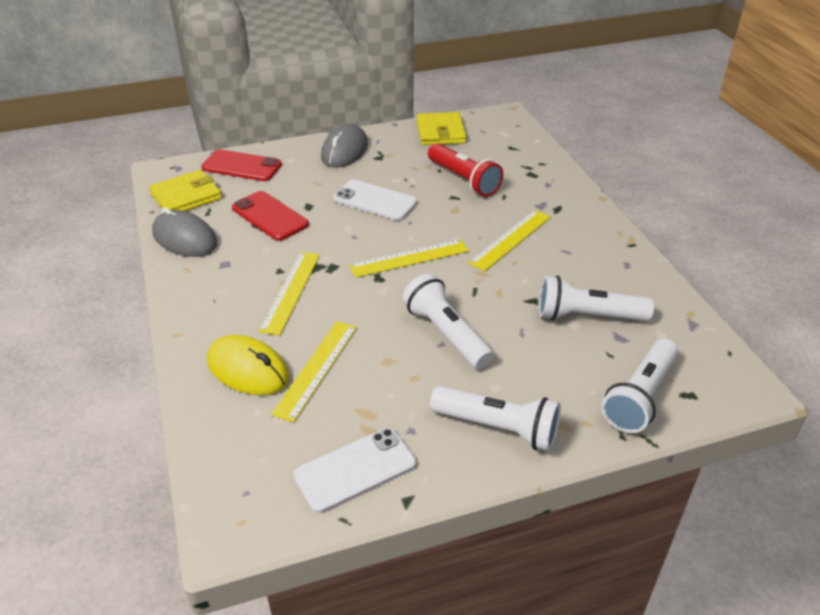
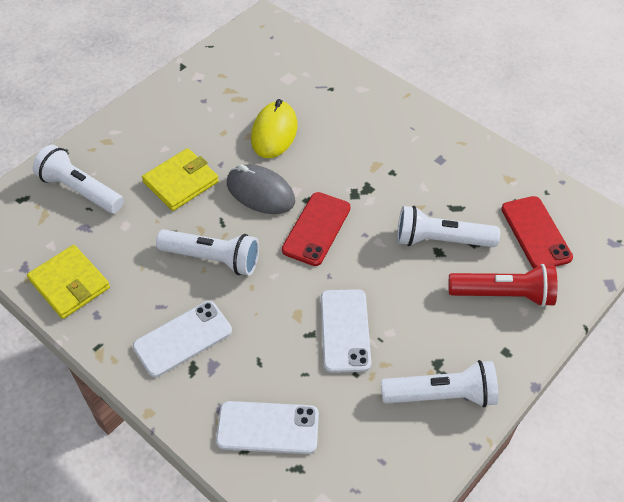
grey mouse: [152,207,218,257] [321,124,368,168] = 2 -> [227,164,295,214] = 1
white phone: [293,428,416,513] [333,180,417,220] = 2 -> [133,301,232,377] [216,401,319,454] [321,289,371,373] = 3
yellow ruler: [259,252,320,335] [271,321,357,422] [349,239,469,278] [468,210,551,271] = 4 -> none = 0

